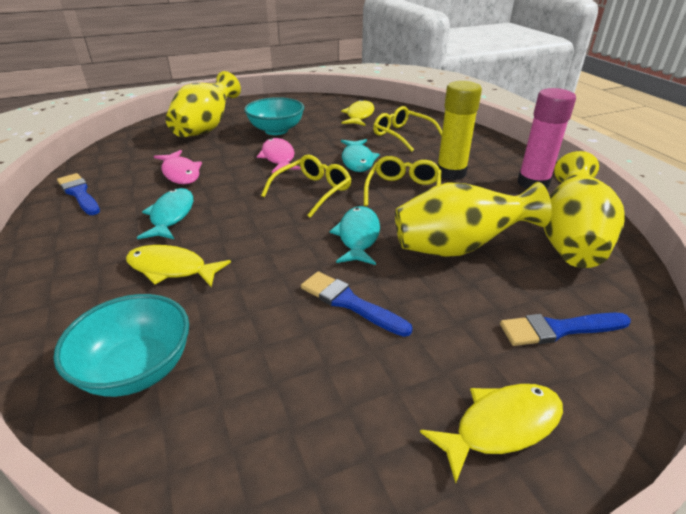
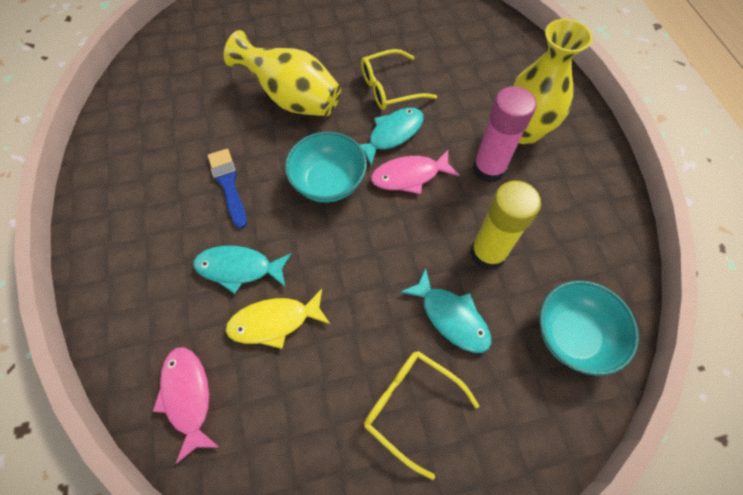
blue brush: [57,173,100,215] [301,271,412,337] [500,313,631,346] = 3 -> [208,149,247,229] = 1
yellow fish: [126,245,231,287] [341,100,374,126] [420,384,563,483] = 3 -> [226,289,330,349] = 1
yellow glasses: [261,154,351,218] [364,156,442,206] [373,106,442,152] = 3 -> [361,49,437,110] [364,351,479,480] = 2
yellow vase: [165,71,241,137] [395,182,552,257] [544,151,624,268] = 3 -> [224,30,341,117] [511,19,593,145] = 2

